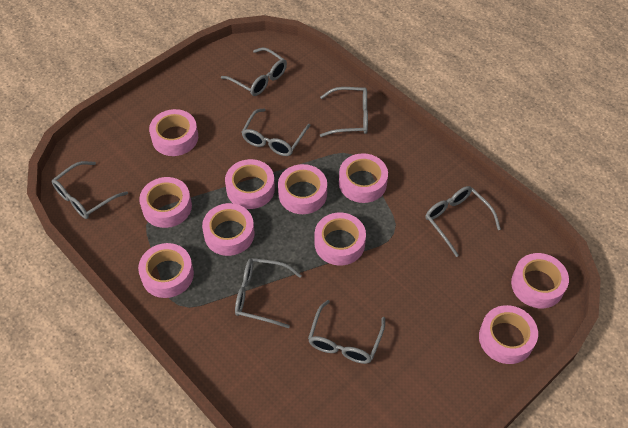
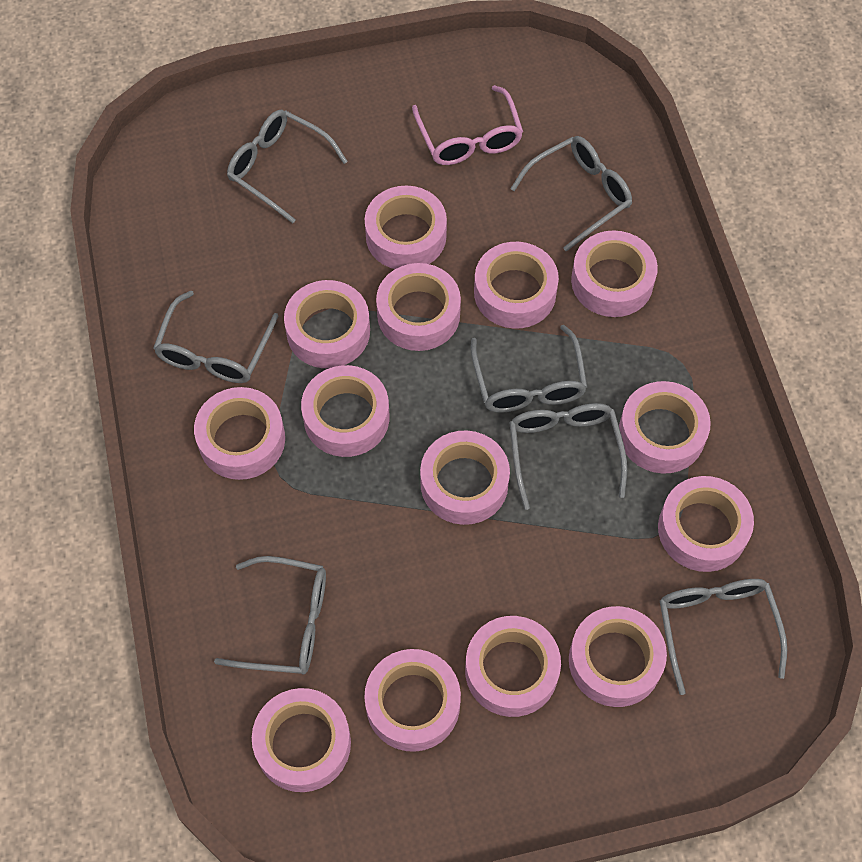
pink glasses: none = 0 -> [412,85,523,165] = 1
pink tape: [138,243,194,298] [139,177,192,228] [149,109,198,156] [202,203,255,256] [225,159,275,209] [278,164,327,214] [315,212,366,265] [339,153,388,203] [479,305,538,364] [511,253,569,308] = 10 -> [194,387,285,480] [252,688,351,792] [284,280,370,368] [301,365,389,457] [364,649,461,752] [365,185,447,269] [376,263,461,351] [420,431,510,525] [465,616,561,717] [474,242,559,329] [569,606,667,707] [571,230,658,317] [619,381,711,474] [658,476,754,572] = 14

